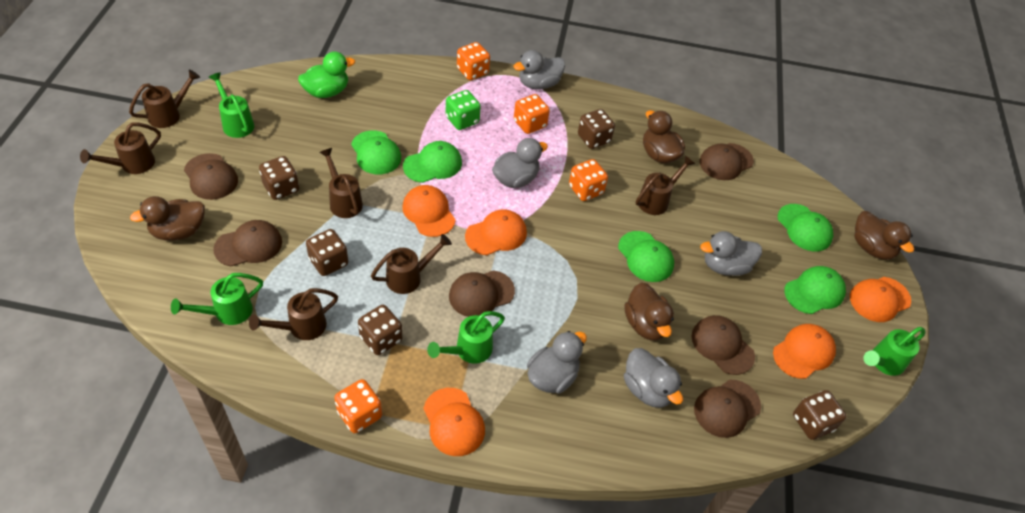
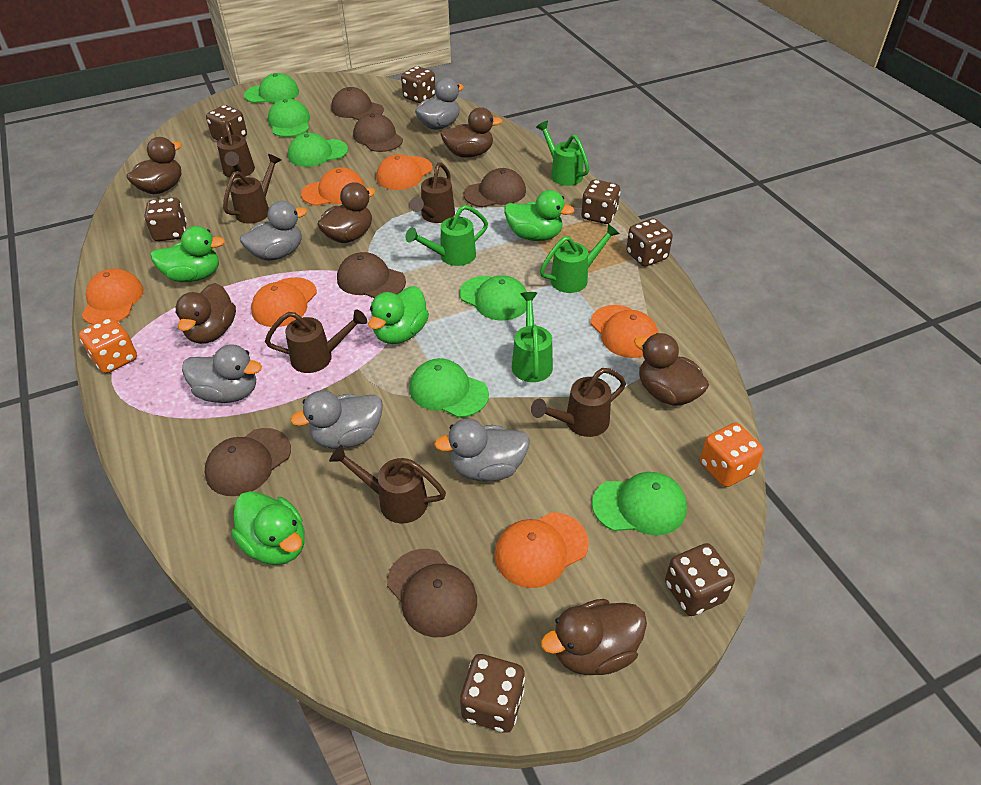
brown dice: [259,156,299,200] [306,229,348,276] [358,305,402,355] [578,109,615,149] [793,390,847,440] = 5 -> [144,197,187,241] [206,105,247,141] [401,66,435,103] [460,654,525,733] [581,179,620,224] [626,218,673,267] [665,543,735,616] = 7
brown duck: [130,196,205,241] [624,282,674,341] [643,110,685,163] [854,211,914,260] = 4 -> [126,137,182,194] [176,283,236,344] [317,182,375,243] [441,107,503,158] [541,599,647,675] [634,333,709,406] = 6
green cap: [351,131,401,174] [403,141,462,183] [618,231,674,282] [777,204,833,252] [784,266,846,314] = 5 -> [244,73,299,103] [268,98,310,137] [288,133,348,167] [409,358,489,418] [460,275,527,320] [592,472,687,535] = 6
green dice: [446,90,481,130] = 1 -> none = 0
green duck: [298,51,355,98] = 1 -> [150,226,225,282] [231,491,305,565] [368,286,429,344] [504,190,574,241] = 4
orange cap: [402,185,456,237] [423,388,485,456] [465,209,527,255] [773,324,836,379] [850,277,911,322] = 5 -> [81,269,144,325] [251,277,317,327] [301,167,365,206] [376,154,433,190] [495,512,589,588] [591,305,659,358] = 6
orange dice: [334,379,382,433] [457,42,490,80] [514,94,550,134] [569,159,608,201] = 4 -> [79,317,137,373] [700,423,764,487] = 2

